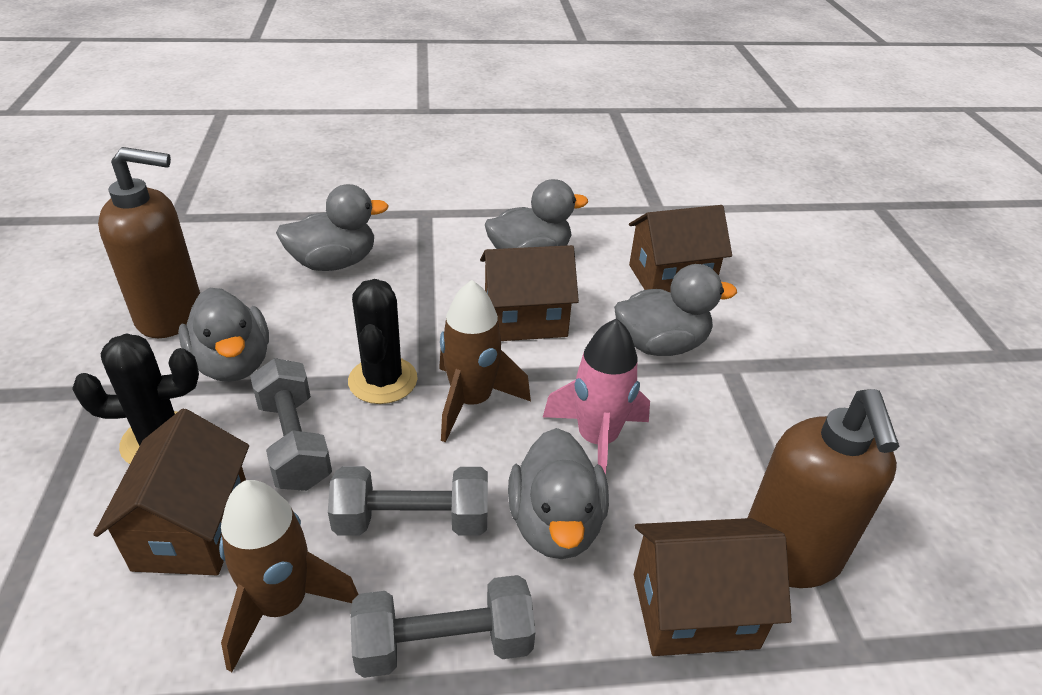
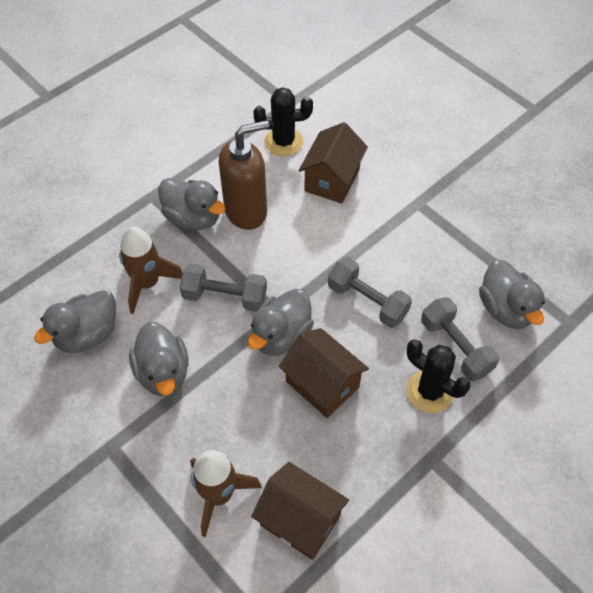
brown house: [93,409,249,575] [480,245,579,341] [629,205,732,292] [634,518,792,656] = 4 -> [251,462,349,560] [279,328,369,418] [299,122,368,204] = 3
brown soap dispenser: [98,147,200,338] [748,389,899,588] = 2 -> [219,120,269,230] = 1
pink rocket: [543,318,650,475] = 1 -> none = 0

